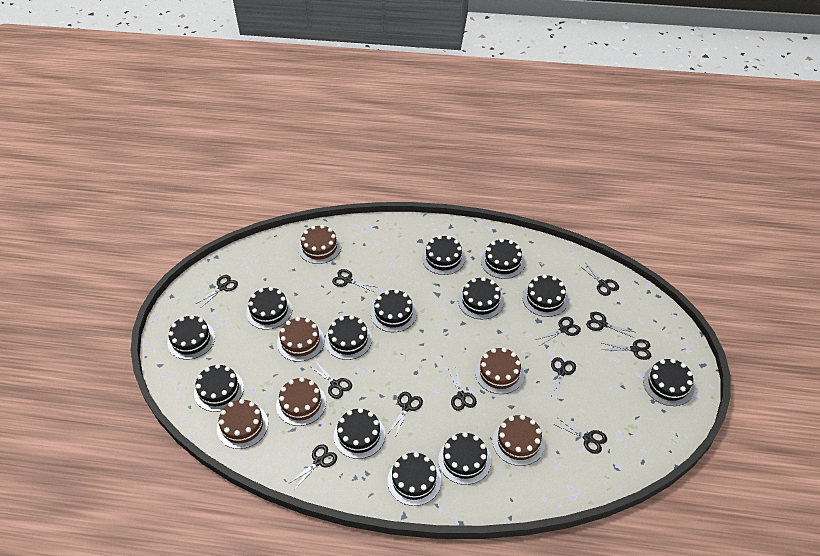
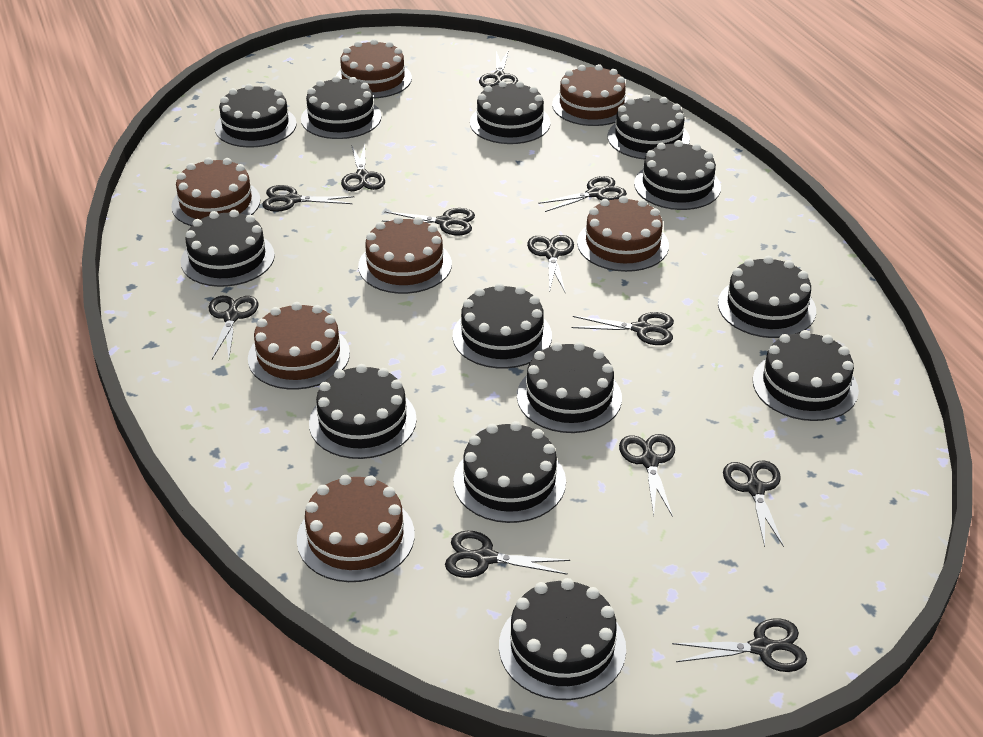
brown cake: [217,399,268,449] [276,377,326,426] [277,317,324,362] [298,225,341,264] [475,348,524,394] [493,415,545,466] = 6 -> [171,157,260,226] [248,302,350,390] [297,475,415,582] [336,39,412,98] [358,216,452,294] [552,64,629,126] [577,196,669,272] = 7

